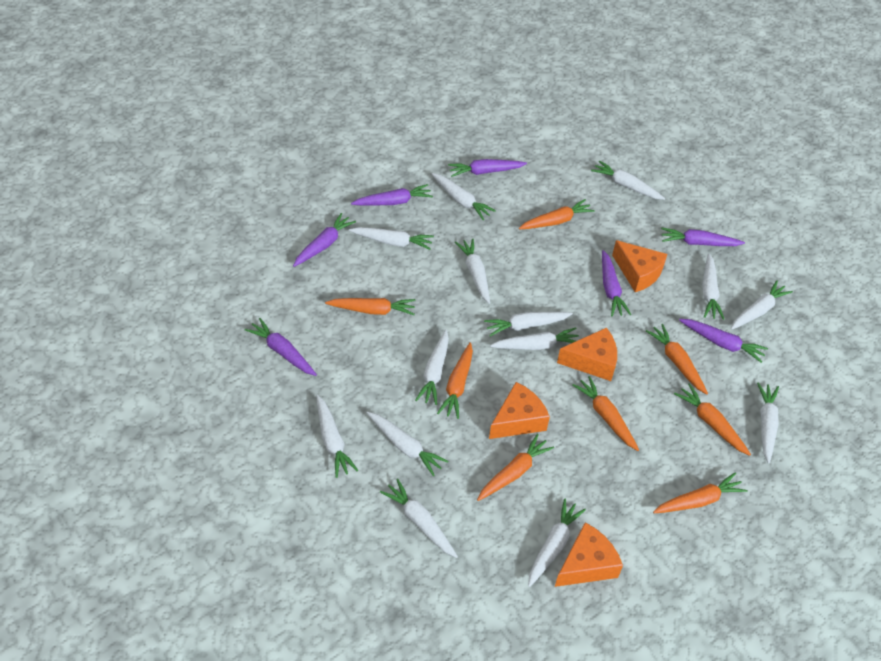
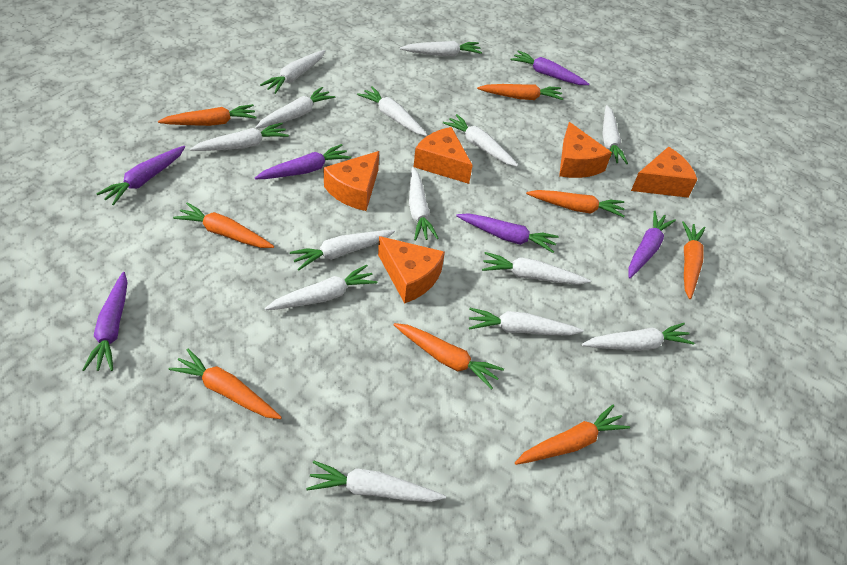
orange cheese: [489,382,550,439] [555,522,623,587] [557,328,617,381] [612,240,667,292] = 4 -> [323,151,379,211] [378,236,445,304] [414,127,473,184] [559,122,612,178] [631,147,697,198] = 5
purple carrot: [245,318,317,376] [293,213,356,267] [351,184,433,205] [448,159,527,177] [602,250,631,316] [661,228,745,246] [679,319,768,363] = 7 -> [82,272,128,371] [96,146,185,205] [255,144,351,179] [456,213,558,253] [510,50,589,85] [628,210,676,278] = 6

